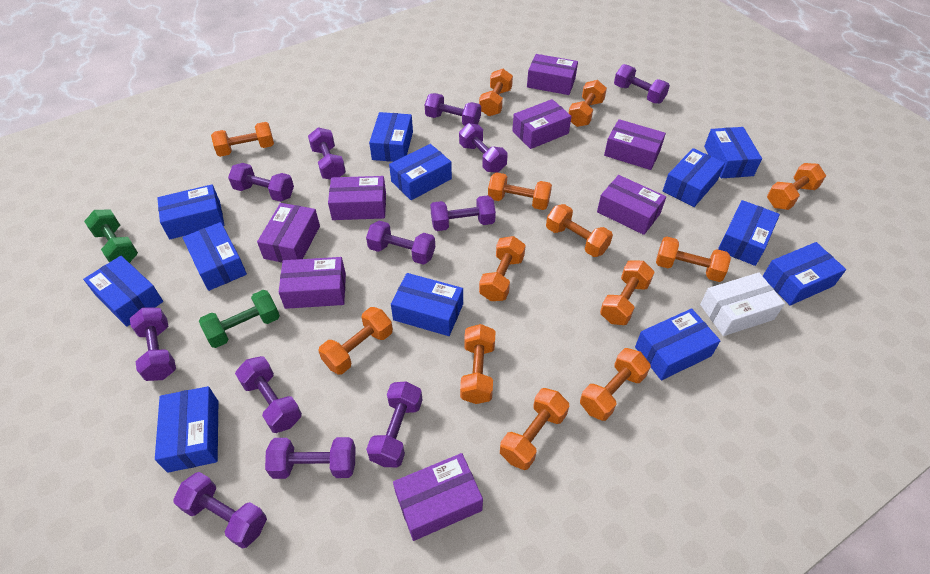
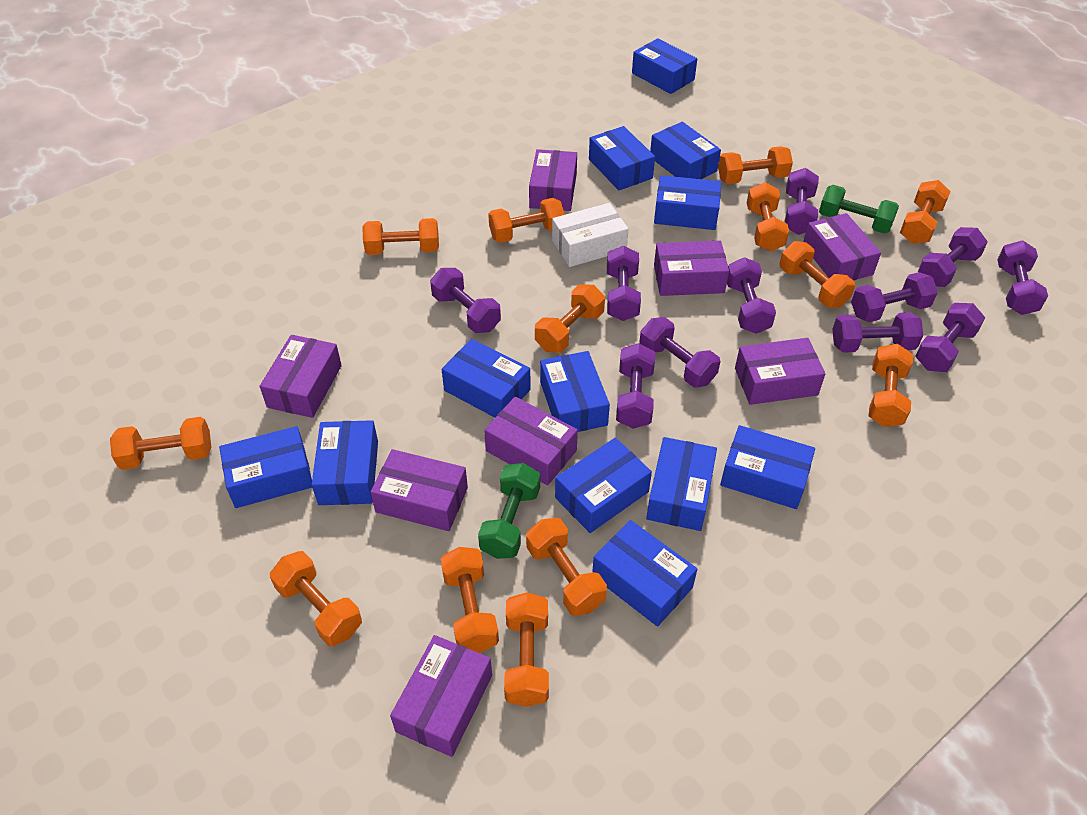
purple dumbbell: [130,307,176,381] [173,472,267,549] [228,163,294,202] [235,356,302,433] [265,437,355,479] [308,127,346,180] [366,221,435,265] [366,381,422,467] [425,93,481,126] [430,195,496,231] [459,123,508,173] [614,64,670,104] = 12 -> [430,268,501,333] [607,246,641,321] [616,343,655,429] [639,317,720,388] [727,257,776,334] [785,168,819,235] [832,312,923,353] [851,272,938,322] [916,303,985,372] [918,227,988,287] [997,241,1048,315] = 11

